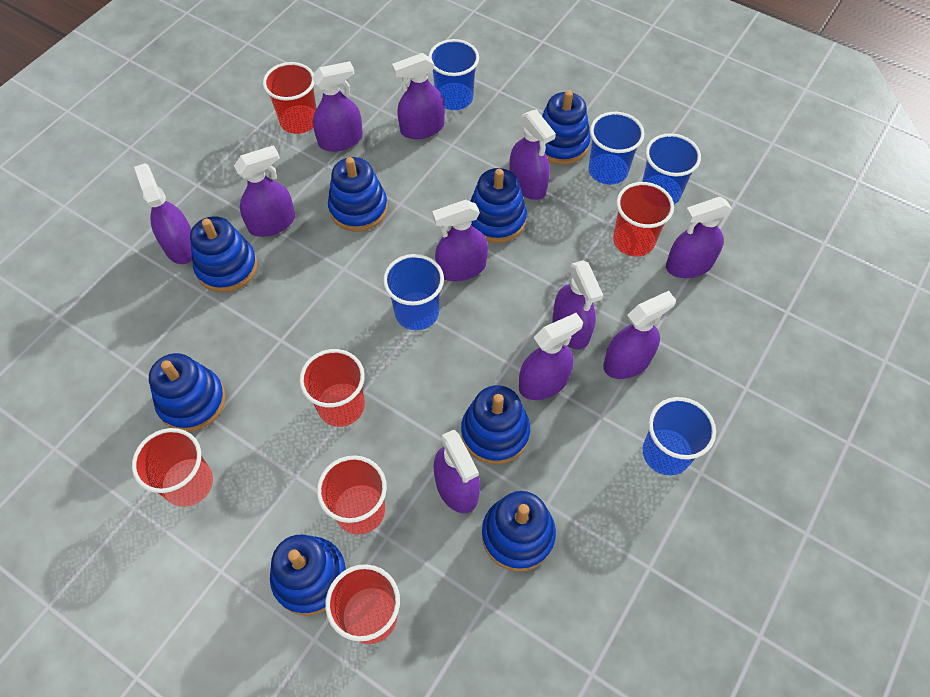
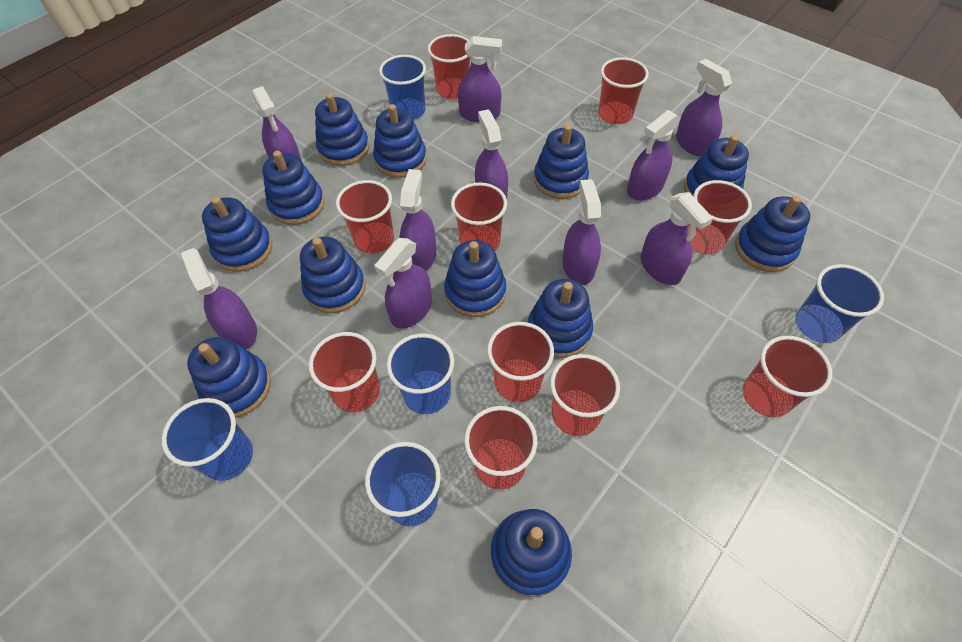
blue stacking toy: [149,353,225,432] [190,216,257,293] [270,535,347,616] [328,157,388,232] [461,385,530,465] [471,168,527,243] [482,491,556,572] [542,90,591,165] = 8 -> [187,337,271,417] [202,197,272,272] [262,151,325,225] [300,237,365,313] [315,93,369,166] [373,104,427,178] [444,240,506,317] [491,509,572,597] [528,279,593,358] [534,124,589,199] [684,135,749,196] [735,196,810,272] = 12
purple spray bottle: [134,163,192,264] [234,145,295,237] [312,61,363,152] [392,53,445,139] [432,200,488,281] [434,430,480,513] [510,110,556,200] [519,313,583,400] [553,260,603,350] [603,291,676,379] [666,197,732,278] = 11 -> [181,248,257,349] [252,86,302,161] [374,238,432,329] [400,169,437,271] [458,36,502,122] [475,110,508,199] [562,179,601,285] [627,110,680,201] [640,192,713,285] [676,59,732,157] = 10
red cup: [132,428,213,507] [263,62,317,134] [299,349,365,427] [317,455,387,535] [325,564,400,644] [613,182,674,257] = 6 -> [309,332,380,413] [336,180,394,254] [428,34,471,99] [451,182,507,251] [464,406,537,490] [487,322,554,402] [550,354,620,436] [598,57,649,124] [687,180,752,255] [743,336,832,417] = 10

